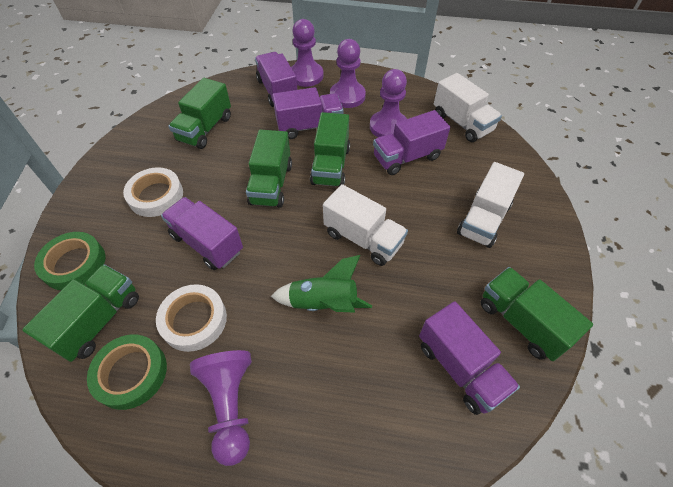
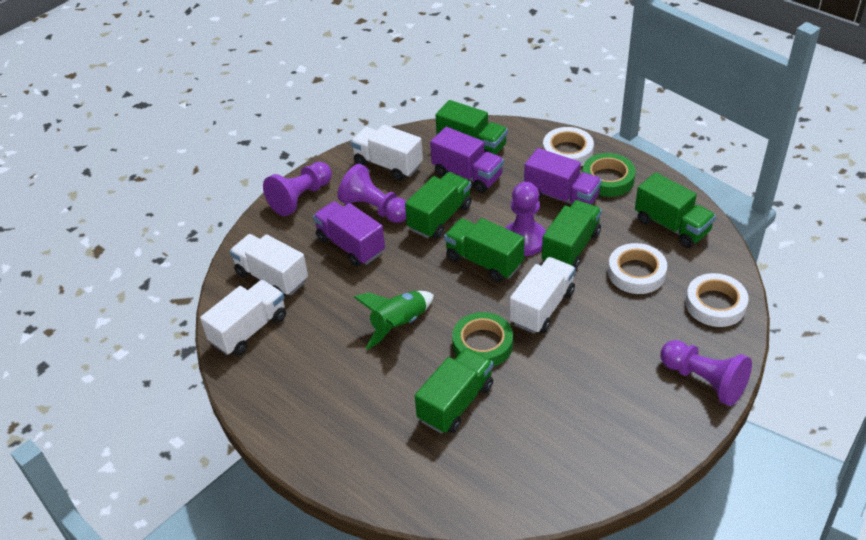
green truck: [22,264,139,362] [169,78,231,149] [246,130,292,208] [310,112,350,187] [480,267,593,361] = 5 -> [405,172,472,239] [415,348,493,434] [436,100,508,155] [444,218,525,282] [542,200,602,270] [635,173,716,248] = 6
purple truck: [161,197,243,270] [255,52,297,107] [272,87,344,139] [373,110,450,175] [419,301,520,415] = 5 -> [313,201,385,267] [430,127,504,193] [524,148,602,205] = 3
white tape: [123,167,183,217] [156,284,227,352] = 2 -> [543,127,594,167] [608,243,667,294] [685,273,749,327] = 3
white truck: [323,184,408,266] [434,73,502,142] [457,162,524,248] = 3 -> [200,280,286,356] [230,234,308,297] [351,124,423,181] [510,257,576,334] = 4

